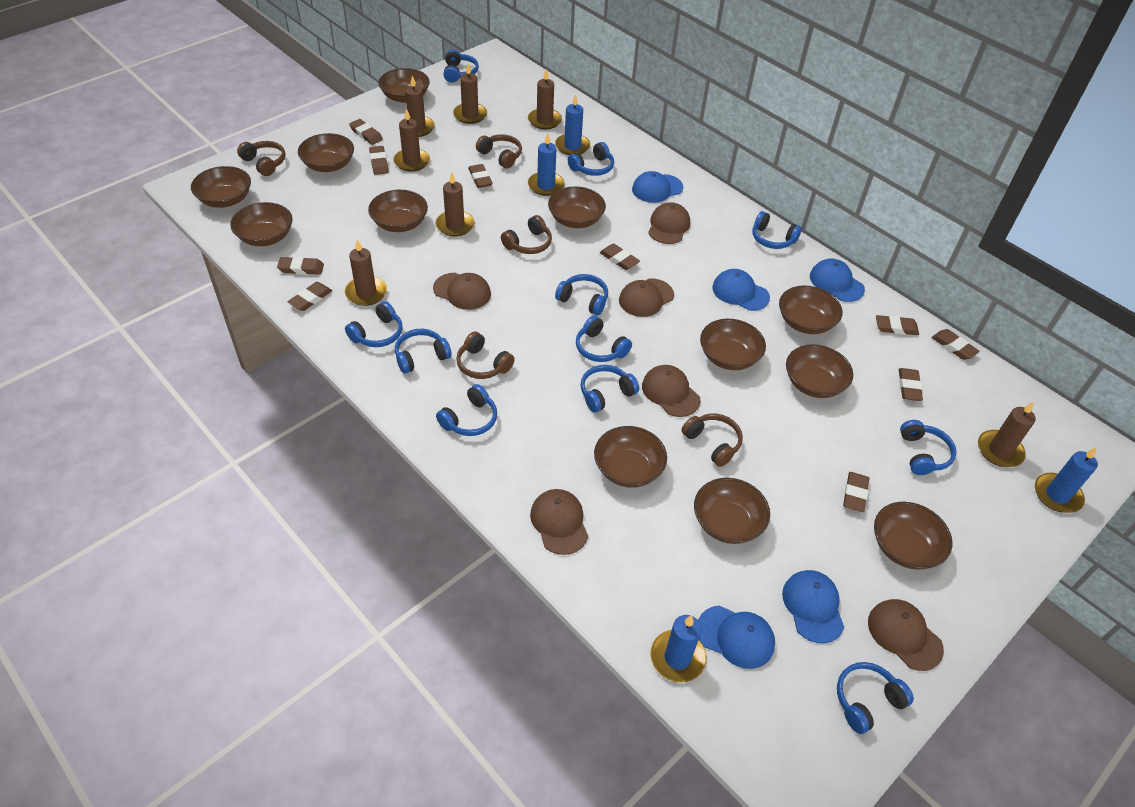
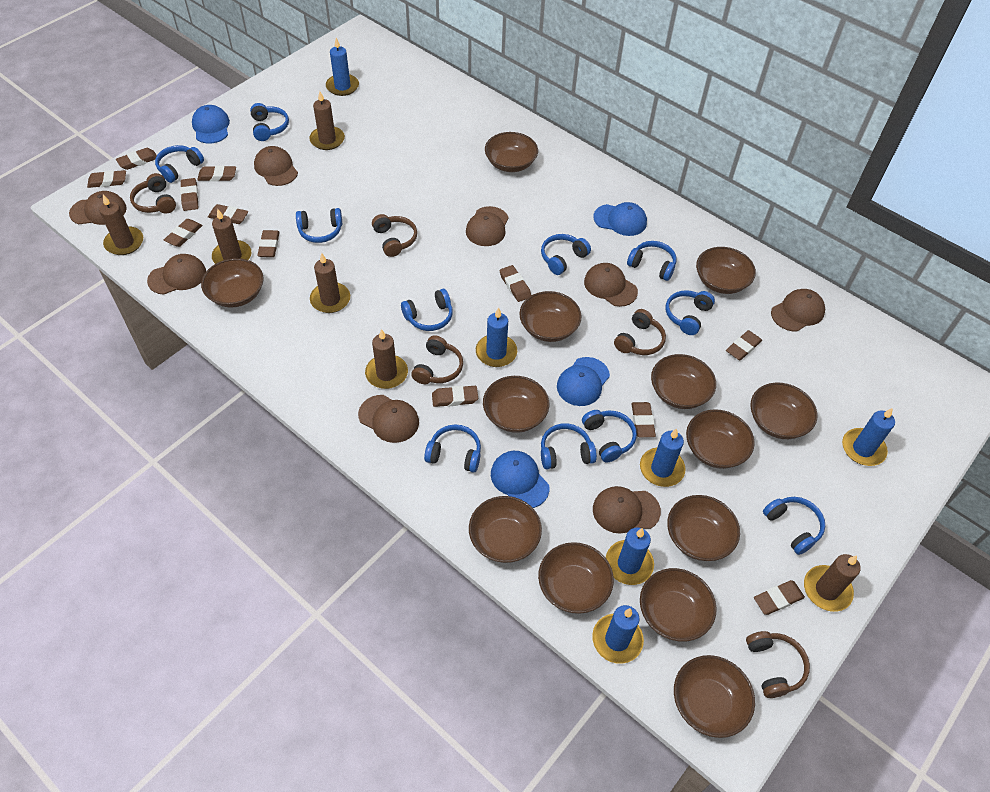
blue candle: [528,133,565,196] [555,94,590,155] [650,615,706,683] [1035,447,1098,513] = 4 -> [326,38,359,96] [476,307,517,367] [592,605,644,664] [606,527,654,585] [640,428,686,487] [842,408,895,466] = 6
blue cap: [632,171,683,203] [698,605,775,669] [712,269,770,311] [782,570,844,644] [810,259,865,302] = 5 -> [192,105,230,144] [491,451,549,508] [557,357,610,406] [593,202,647,236] = 4
brown bowl: [191,166,251,208] [230,202,293,246] [298,133,354,172] [368,190,428,232] [378,68,430,103] [548,186,606,228] [594,426,667,488] [694,478,770,544] [700,319,766,370] [779,286,843,334] [786,344,853,398] [874,502,952,570] = 12 -> [201,258,264,307] [469,496,542,563] [483,376,549,433] [485,132,538,172] [519,291,581,342] [538,542,614,614] [640,568,717,642] [651,354,716,409] [667,495,740,561] [674,655,755,738] [686,409,755,469] [696,247,756,294] [750,383,817,439] = 13
brown candle: [345,240,387,306] [393,108,430,172] [405,75,435,137] [436,172,474,237] [453,64,487,124] [528,69,562,130] [978,401,1036,467] = 7 -> [99,195,143,255] [212,209,252,264] [309,91,345,150] [310,253,350,313] [365,329,408,389] [804,554,861,612] = 6
brown cap: [433,273,491,310] [530,489,588,555] [619,279,674,317] [642,365,701,417] [648,202,690,244] [868,599,944,671] = 6 -> [69,191,127,225] [147,254,206,295] [254,146,298,186] [358,395,419,443] [466,206,509,246] [584,263,638,307] [593,486,661,534] [771,289,825,332] = 8
brown eraser: [277,257,324,275] [288,282,332,311] [349,119,383,145] [369,146,389,175] [468,164,493,188] [600,244,640,270] [843,472,869,512] [876,315,919,335] [899,368,923,401] [932,329,980,360] = 10 -> [87,170,126,188] [116,148,157,170] [164,219,203,247] [180,178,199,211] [197,165,236,181] [208,204,248,224] [257,230,280,257] [432,386,478,407] [500,265,531,302] [632,402,656,437] [726,330,762,361] [754,580,805,615] = 12

